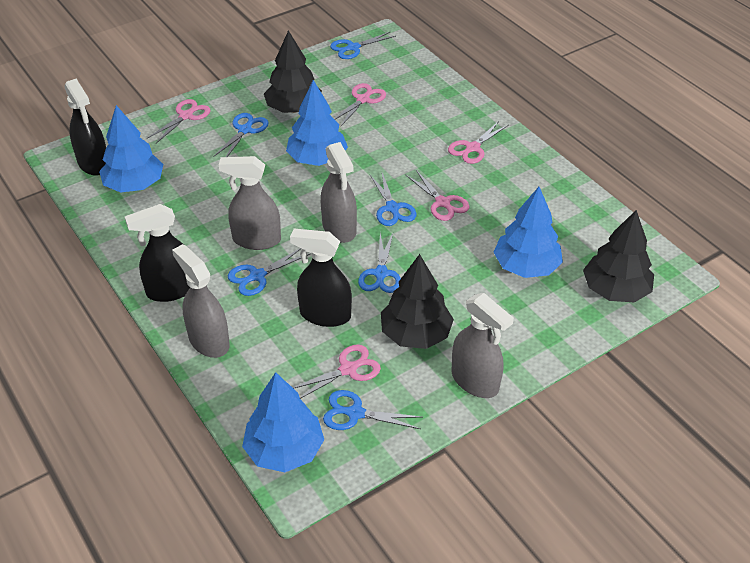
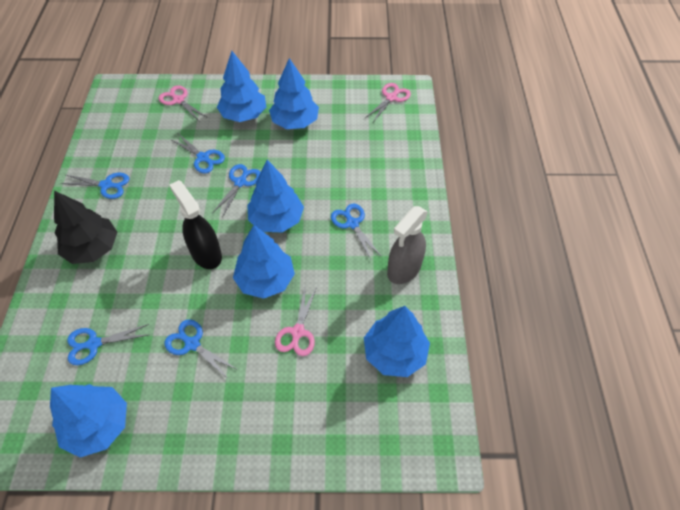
black spray bottle: [64,79,106,176] [125,204,190,302] [290,229,352,327] = 3 -> [169,180,222,269] = 1
black tree: [264,30,322,113] [381,254,454,349] [583,210,654,302] = 3 -> [54,191,117,264] = 1
blue tree: [99,105,163,193] [242,372,324,472] [286,80,348,166] [493,187,563,278] = 4 -> [50,384,127,457] [217,51,267,122] [233,225,295,299] [247,160,304,232] [269,58,319,129] [364,306,430,377] = 6
grey spray bottle: [172,244,230,358] [219,156,281,250] [321,142,357,243] [452,293,514,398] = 4 -> [387,206,428,284] = 1
pink scissors: [147,99,210,143] [292,345,381,399] [334,83,386,126] [406,170,469,221] [448,121,508,164] = 5 -> [159,85,208,122] [275,287,317,356] [365,83,411,122] = 3

